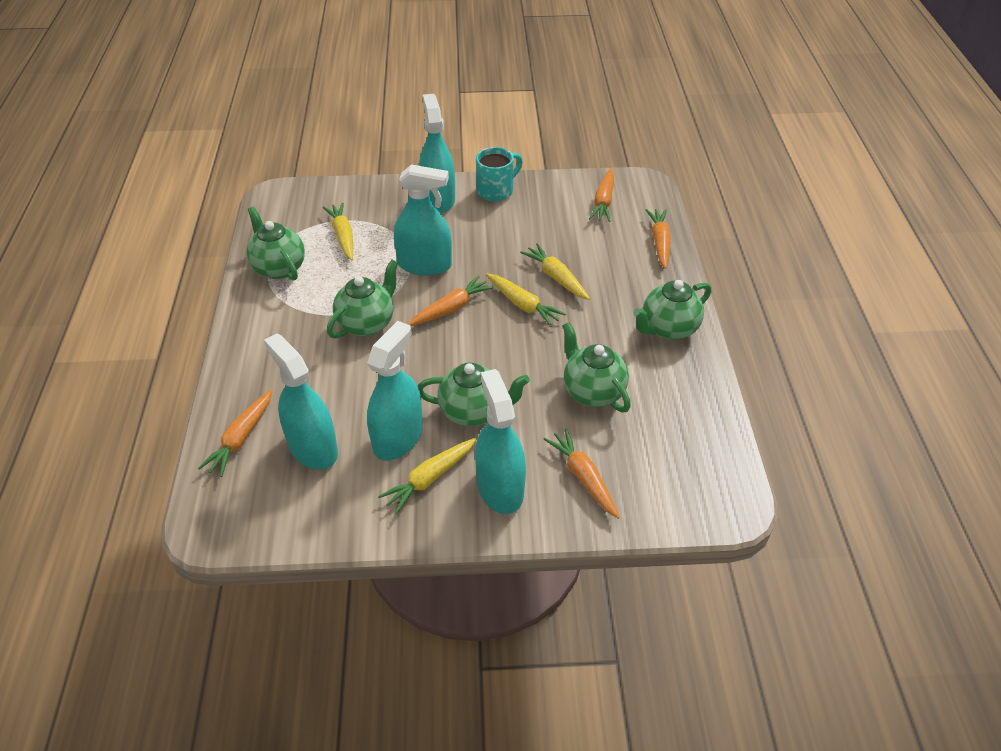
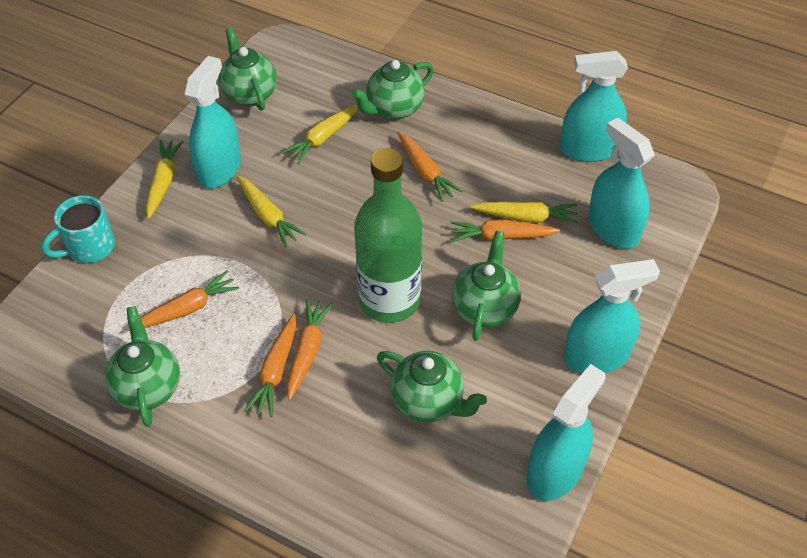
green bottle: none = 0 -> [354,148,422,323] = 1

